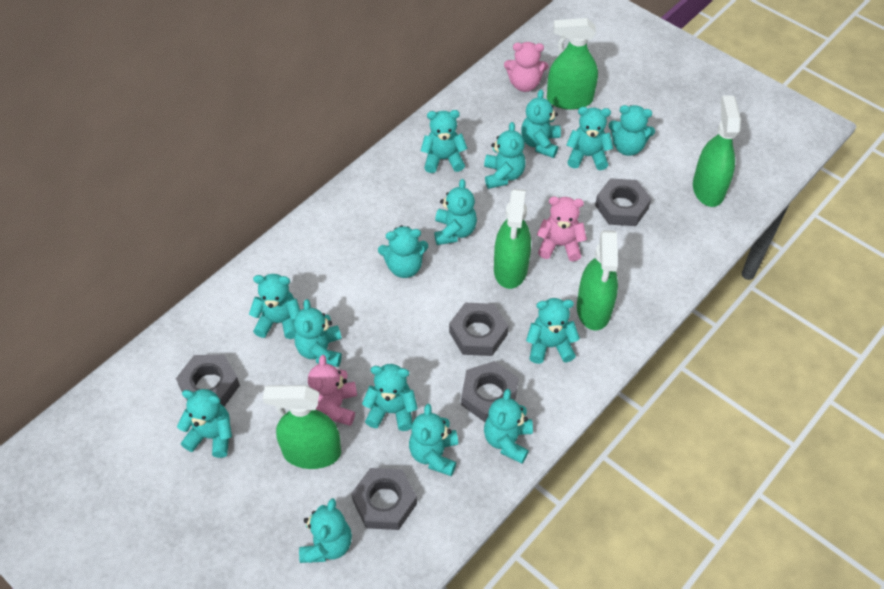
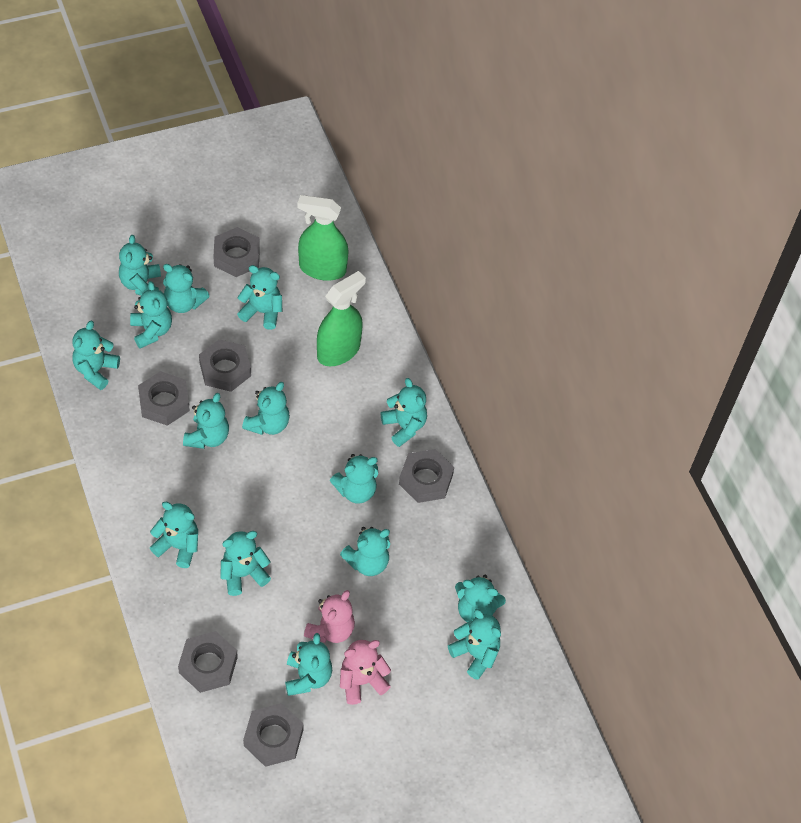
green spray bottle: [263,385,341,469] [494,189,531,289] [547,18,598,110] [577,230,618,330] [693,95,741,207] = 5 -> [297,195,349,281] [317,271,366,366] = 2
grey nut: [176,354,240,407] [351,468,417,530] [449,303,508,356] [461,361,519,422] [595,178,651,226] = 5 -> [138,371,190,426] [178,631,238,693] [199,339,251,392] [213,227,260,277] [243,703,304,767] [399,449,454,503] = 6
pink teddy bear: [308,355,357,426] [504,42,548,92] [537,197,587,261] = 3 -> [304,590,355,643] [340,640,391,705] = 2

